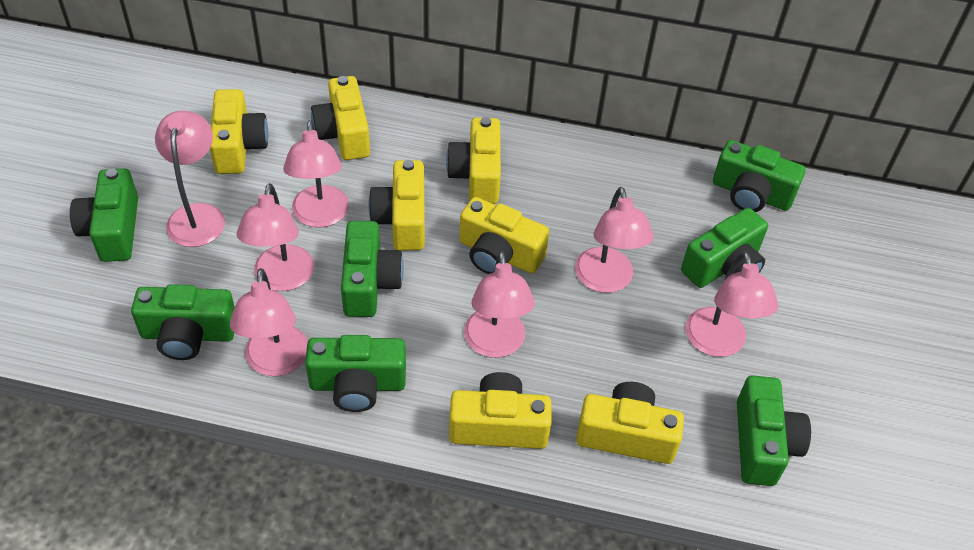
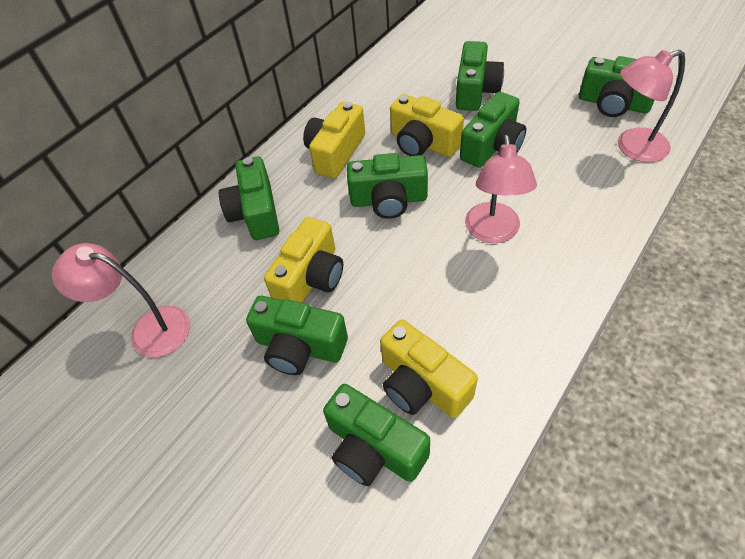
pink lamp: [155,111,225,247] [230,268,308,376] [237,183,314,291] [283,120,349,227] [464,251,535,358] [575,187,654,293] [685,251,778,357] = 7 -> [52,243,190,357] [465,135,537,243] [618,50,685,162] = 3
yellow camera: [210,89,268,174] [311,76,370,160] [368,160,425,250] [446,117,501,204] [449,372,552,449] [459,197,549,274] [576,382,684,464] = 7 -> [264,217,343,303] [303,102,365,178] [380,319,478,418] [390,94,464,157] = 4

